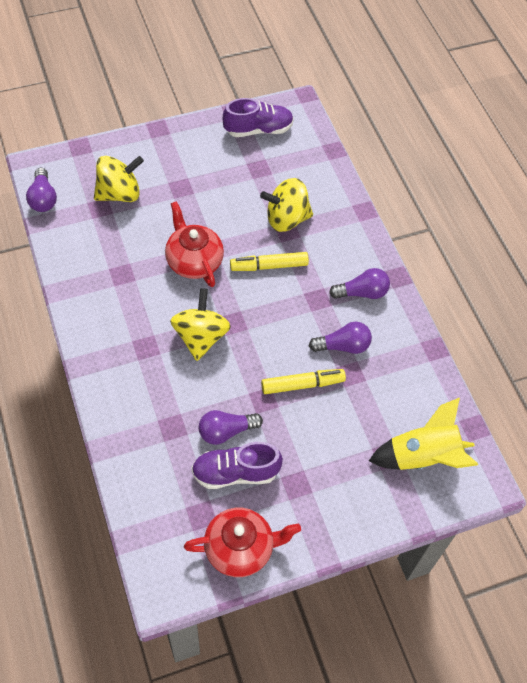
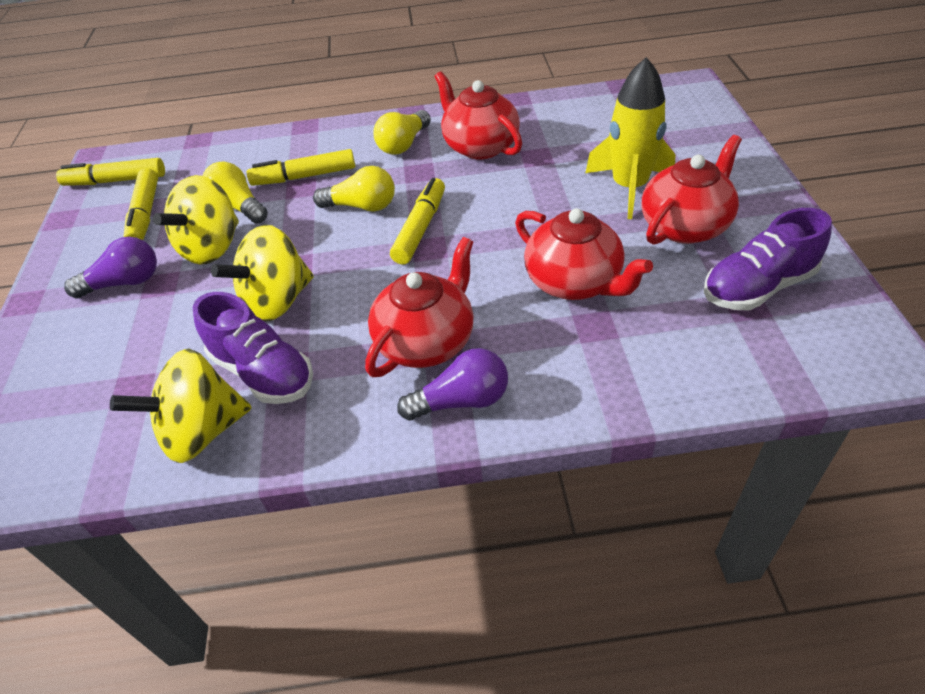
purple light bulb: [26,168,57,212] [199,410,263,445] [309,322,372,354] [329,268,390,299] = 4 -> [64,237,157,298] [397,348,508,420] = 2
red teapot: [165,201,224,287] [184,508,301,577] = 2 -> [365,237,473,377] [435,71,522,160] [515,208,653,300] [642,135,742,245] = 4
yellow light bulb: none = 0 -> [202,162,268,224] [313,166,395,212] [373,110,431,155] = 3
yellow marker: [230,252,309,271] [261,369,346,394] = 2 -> [56,158,165,186] [124,168,158,240] [247,149,355,186] [390,178,445,264] = 4

